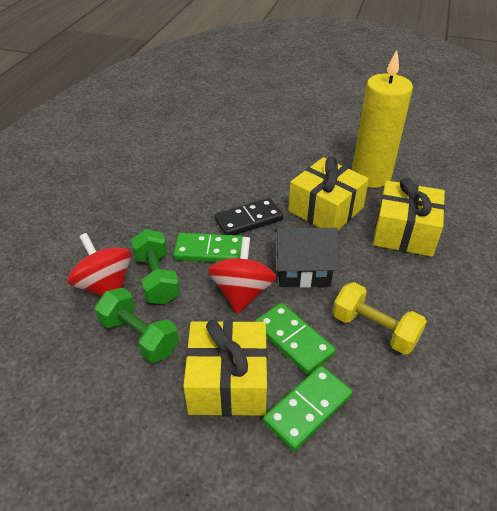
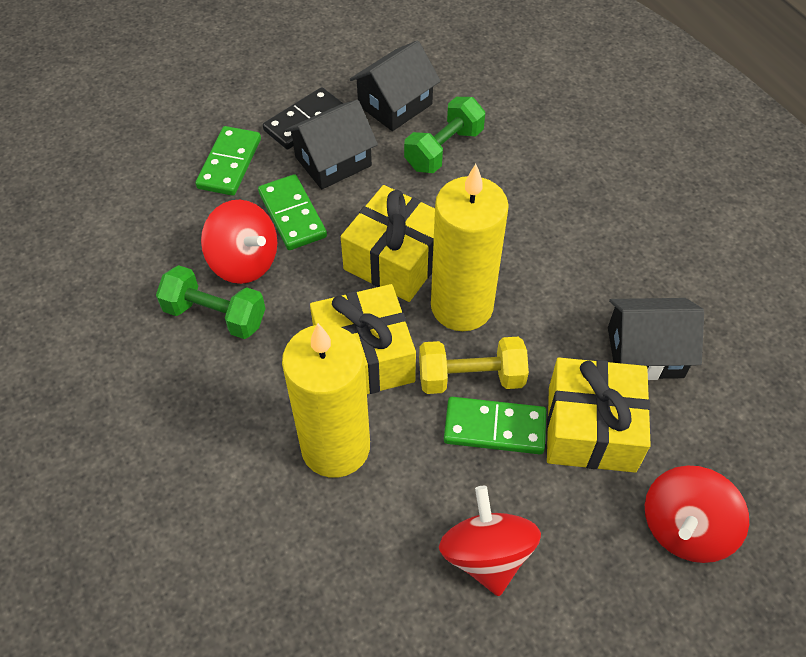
black house: [274,228,339,288] = 1 -> [285,100,378,190] [350,40,441,131] [608,298,704,380] = 3
red spinning top: [67,233,132,296] [208,237,277,314] = 2 -> [201,200,277,284] [439,486,541,596] [645,466,749,563] = 3
yellow candle: [352,50,413,188] = 1 -> [282,323,370,478] [431,164,509,331] = 2

